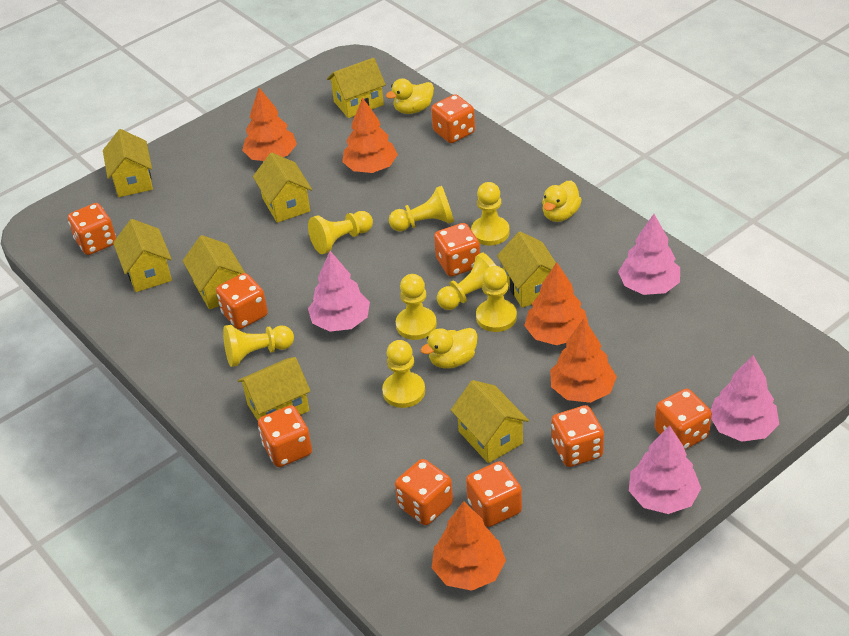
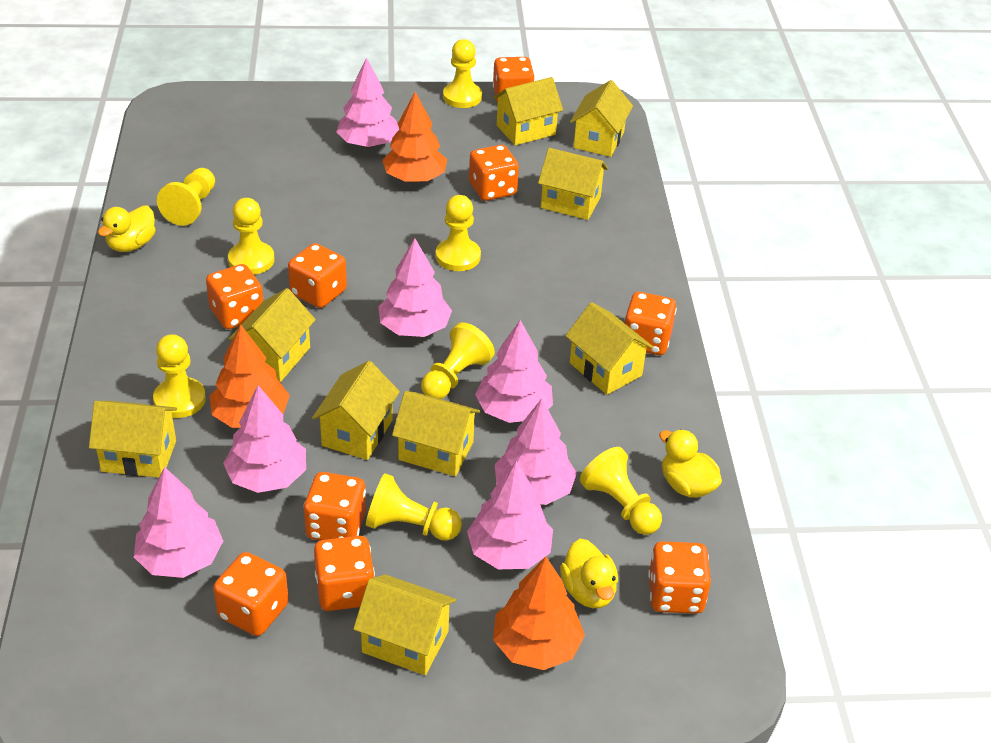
orange tree: [242,88,297,161] [342,98,398,173] [432,501,506,591] [524,262,589,345] [550,319,617,403] = 5 -> [210,324,290,428] [382,92,447,182] [493,556,585,670] = 3
pink tree: [308,251,370,332] [618,214,680,295] [629,425,701,514] [711,355,779,442] = 4 -> [134,467,223,578] [223,385,306,493] [336,58,399,148] [378,238,452,337] [467,461,553,569] [475,320,553,423] [495,399,577,505] = 7
yellow house: [103,129,153,197] [113,219,172,292] [183,235,245,310] [237,357,311,421] [253,153,312,223] [327,58,386,118] [451,380,529,463] [497,231,556,308] = 8 -> [89,401,177,478] [229,288,316,382] [312,361,400,460] [353,575,456,675] [392,391,480,476] [493,77,563,145] [538,148,608,220] [565,302,654,395] [570,80,633,157] = 9

